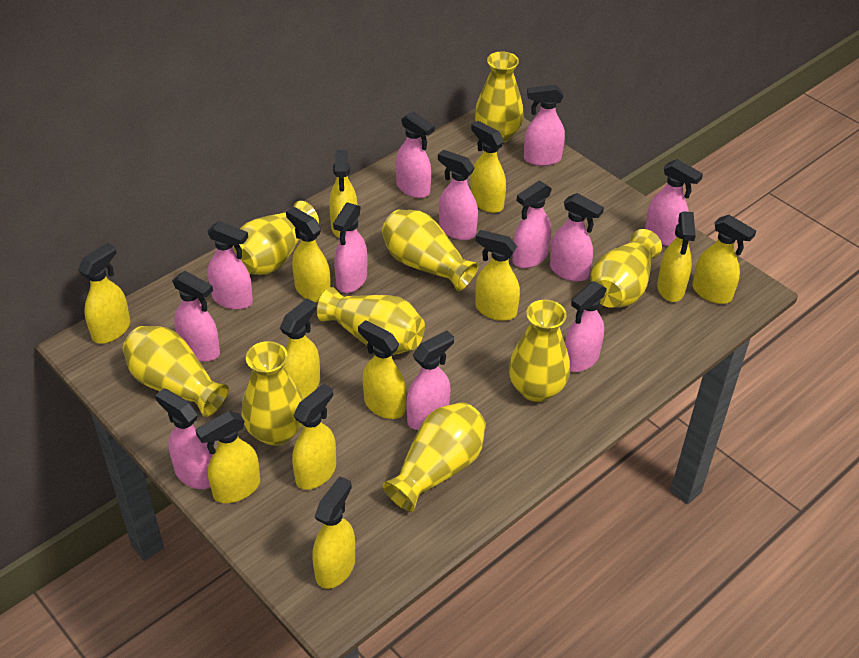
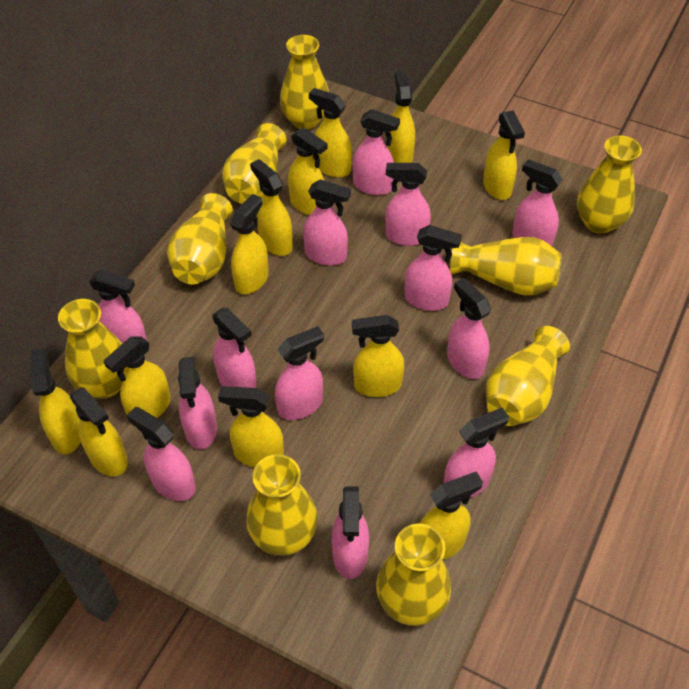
pink spray bottle: [155,388,213,489] [172,271,220,362] [207,221,253,310] [333,202,367,293] [396,111,435,198] [406,331,454,430] [438,150,478,240] [513,180,552,268] [524,85,565,166] [550,193,604,282] [565,281,607,372] [645,159,703,246] = 12 -> [89,270,147,344] [127,407,196,501] [178,357,217,450] [212,308,257,388] [275,326,324,420] [303,179,351,266] [331,486,369,579] [353,109,400,195] [385,163,431,246] [405,225,462,311] [444,407,509,498] [447,278,491,379] [513,159,563,246] = 13

